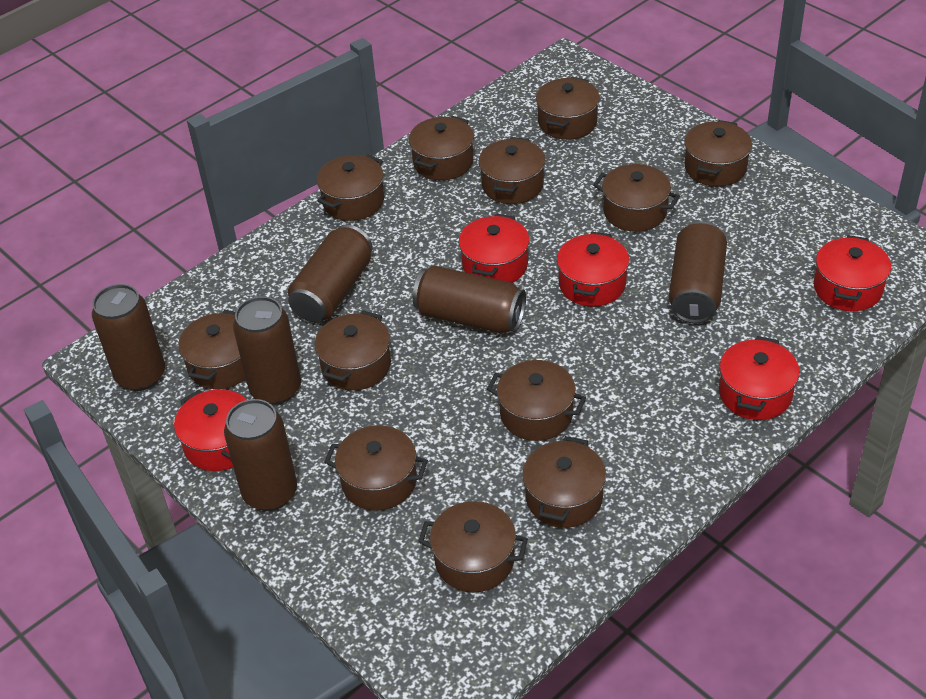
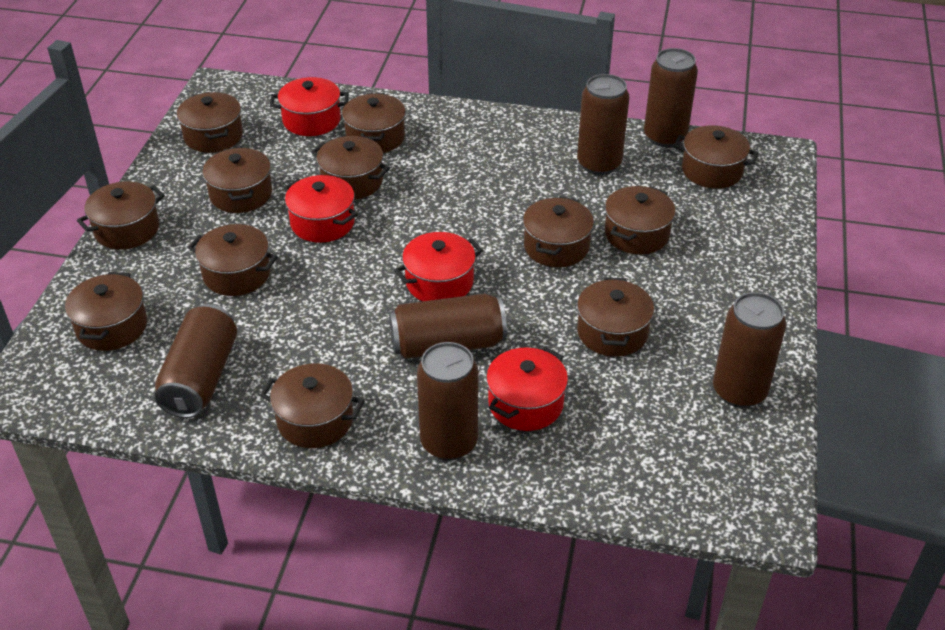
red pot: [174,389,247,471] [459,214,530,283] [557,232,629,307] [719,336,800,420] [814,235,891,311] = 5 -> [270,77,349,136] [284,175,358,243] [394,232,483,301] [486,347,568,431] = 4

